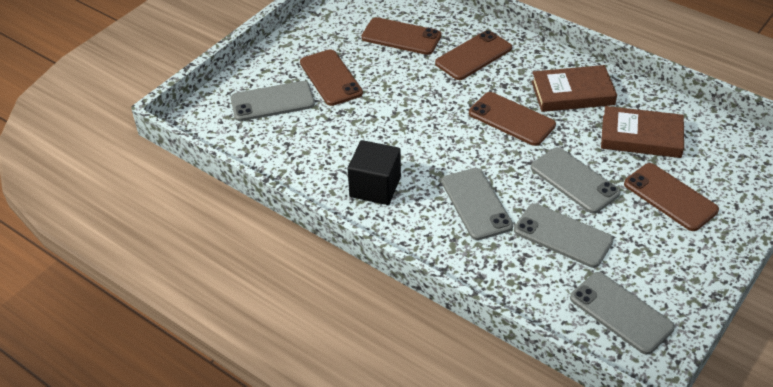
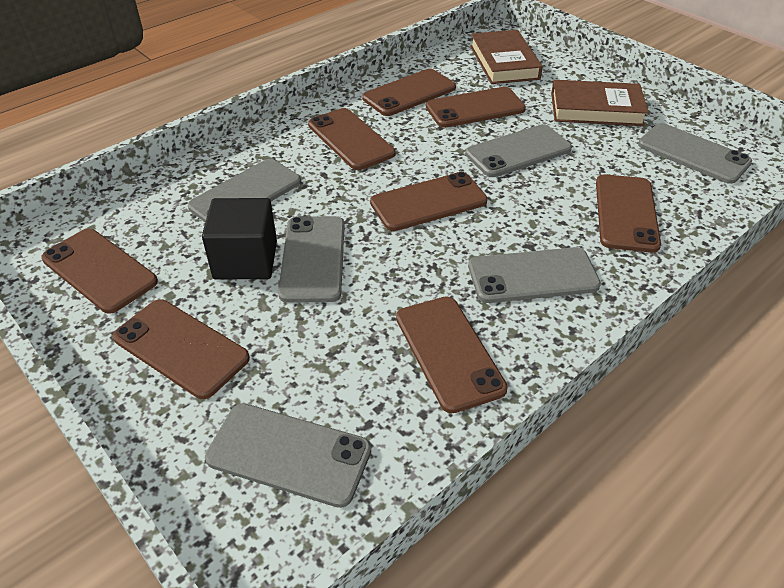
brown phone: [300,49,363,106] [361,17,441,55] [435,30,512,80] [469,92,556,146] [624,163,719,231] = 5 -> [41,229,158,314] [113,299,250,399] [308,108,395,170] [362,69,456,116] [370,172,488,231] [396,296,508,413] [426,87,526,128] [596,174,661,253] = 8
grey phone: [231,81,315,121] [442,168,513,240] [514,204,614,268] [531,147,621,214] [570,272,675,354] = 5 -> [188,159,301,222] [205,403,371,508] [278,216,345,303] [465,124,572,177] [468,247,601,303] [638,123,752,184] = 6

